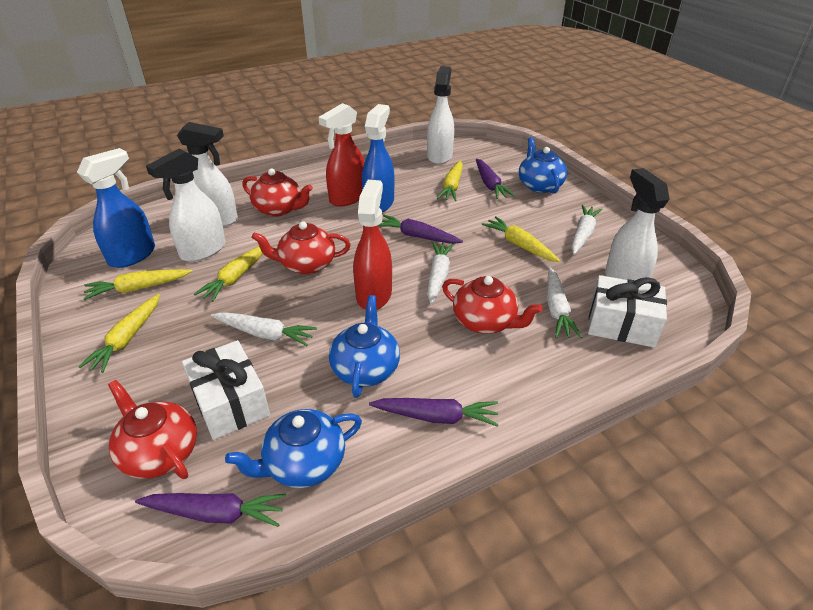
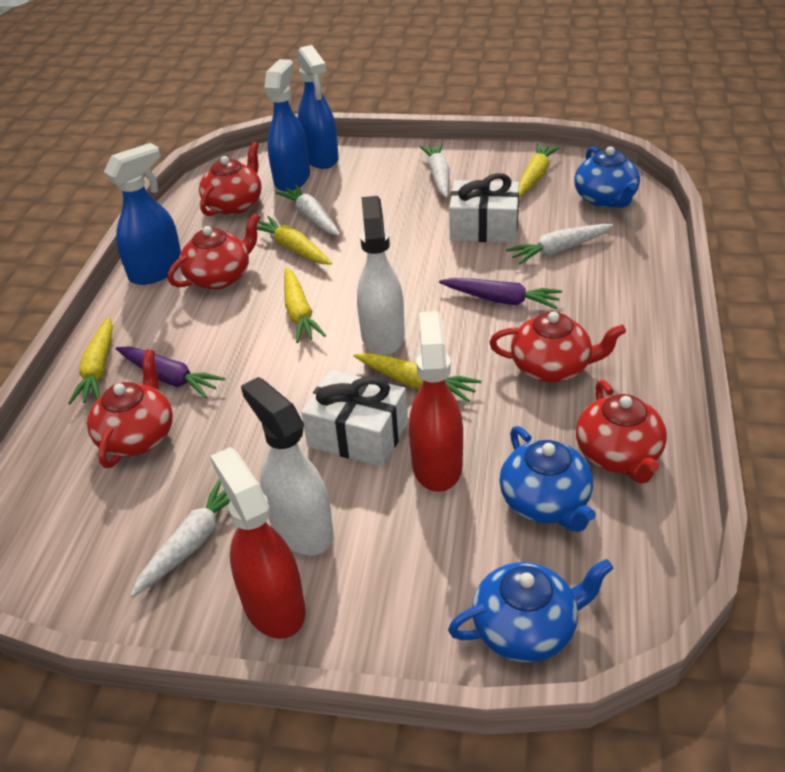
blue spray bottle: [77,148,155,268] [362,104,394,212] = 2 -> [104,143,181,285] [264,59,310,192] [297,45,339,169] = 3
purple carrot: [135,493,286,527] [369,398,499,427] [378,215,463,244] [476,159,515,199] = 4 -> [116,347,225,398] [439,278,562,309] = 2
red teapot: [108,380,197,479] [242,168,313,217] [252,221,351,274] [442,276,542,334] = 4 -> [87,349,173,468] [168,213,260,290] [199,142,261,216] [489,311,626,383] [576,380,667,484] = 5
white spray bottle: [146,148,226,262] [177,122,238,227] [427,66,454,164] [605,168,670,284] = 4 -> [241,377,333,555] [357,196,405,356] = 2

